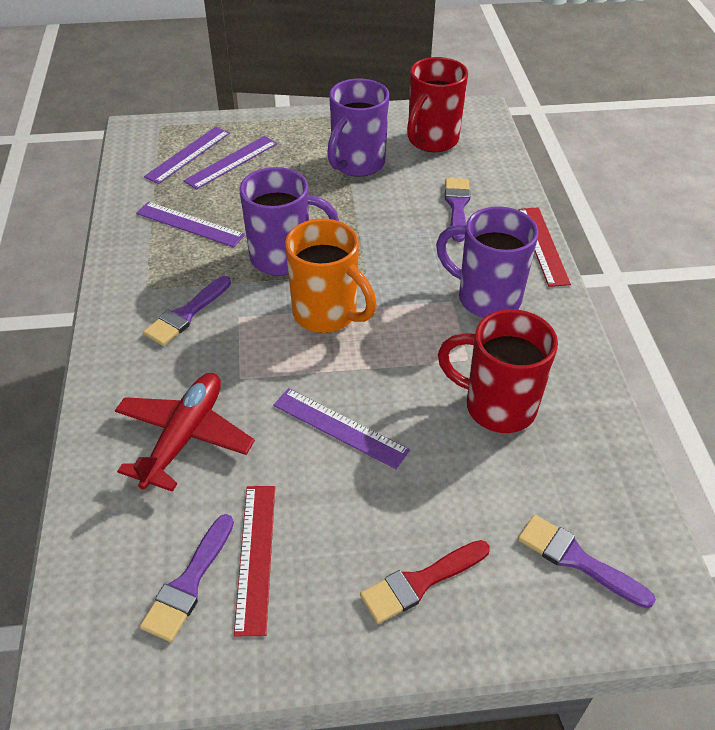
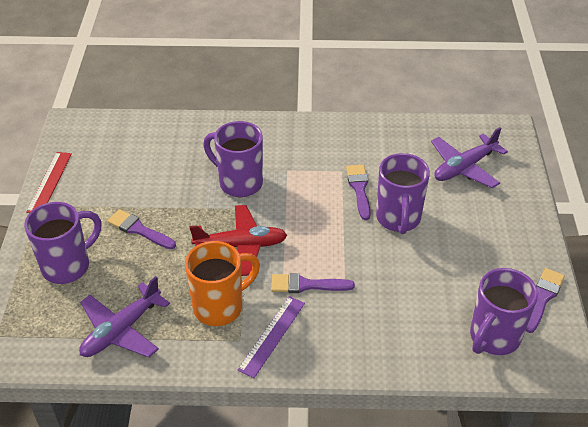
purple mug: [239,167,339,276] [327,79,389,177] [436,206,538,318] = 3 -> [24,202,101,284] [203,121,263,197] [376,153,430,234] [470,268,538,355] = 4
purple plane: none = 0 -> [79,276,170,357] [431,127,508,188] = 2
purple ruler: [136,202,245,247] [144,127,230,184] [183,136,277,190] [273,388,410,469] = 4 -> [238,296,305,378] = 1
red brush: [360,540,490,624] = 1 -> none = 0
red mug: [407,57,468,152] [438,309,558,433] = 2 -> none = 0
red ruler: [234,486,275,636] [518,207,571,287] = 2 -> [26,152,72,213] = 1

